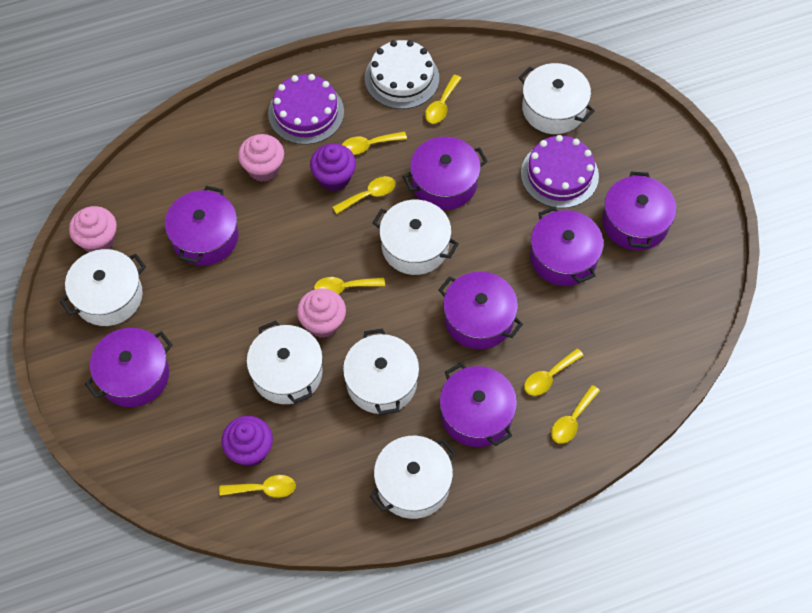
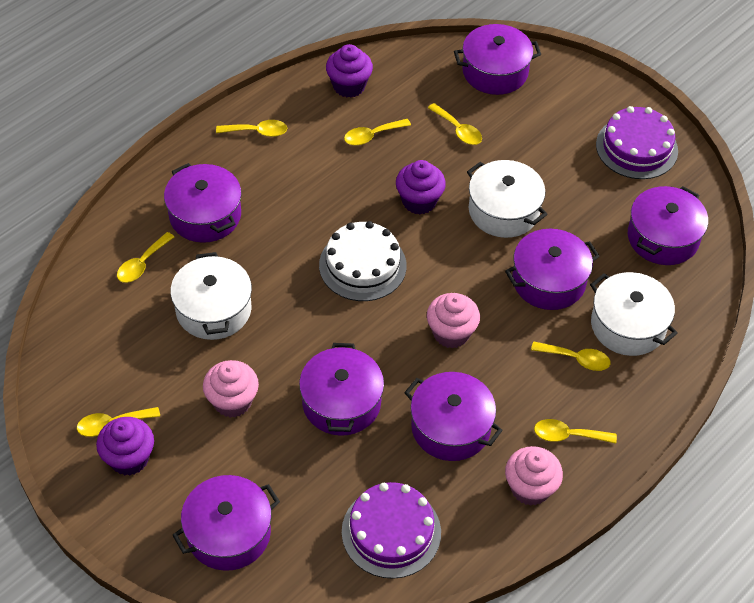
purple cupcake: [221,416,273,467] [310,144,356,191] = 2 -> [96,417,154,476] [326,44,373,98] [396,160,446,214] = 3
white pot: [60,249,146,326] [246,320,323,404] [343,328,419,415] [370,436,456,519] [373,200,459,275] [519,63,595,134] = 6 -> [170,252,252,340] [467,160,548,238] [590,272,678,356] = 3

